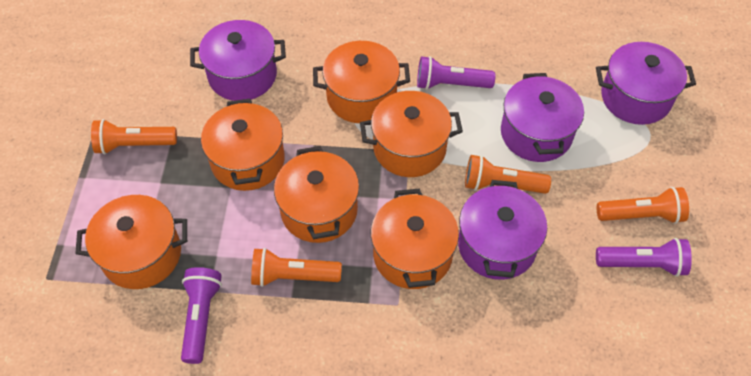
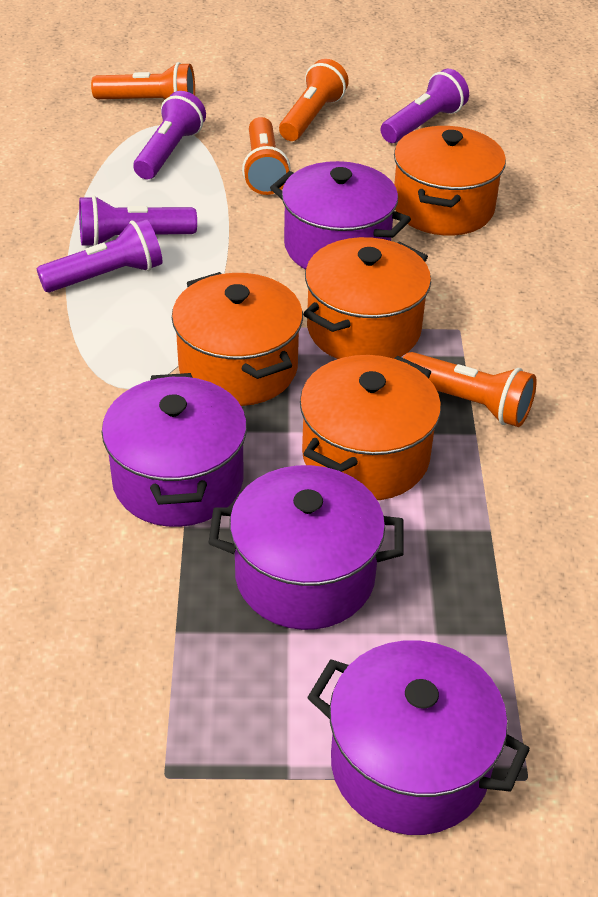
orange pot: [75,195,187,289] [201,99,285,191] [274,146,359,243] [313,41,410,123] [360,91,463,177] [371,189,459,289] = 6 -> [172,272,303,406] [300,355,441,500] [303,237,431,359] [394,126,506,236] = 4
purple flashlight: [181,267,222,364] [417,56,495,90] [596,238,692,277] = 3 -> [37,218,162,293] [79,195,197,246] [133,91,206,179] [380,69,469,143] = 4

